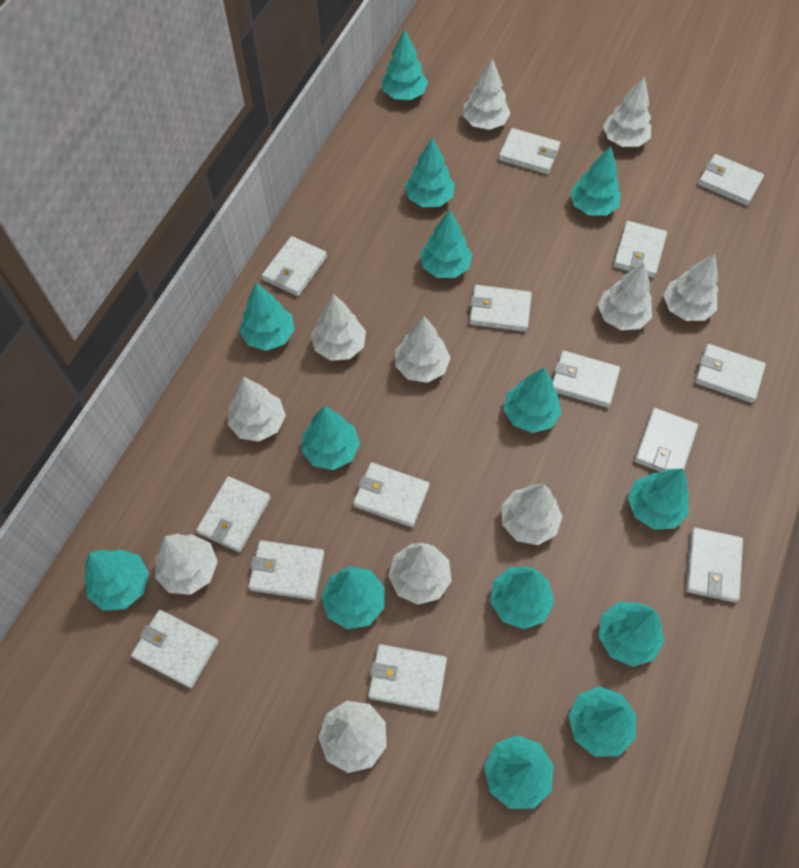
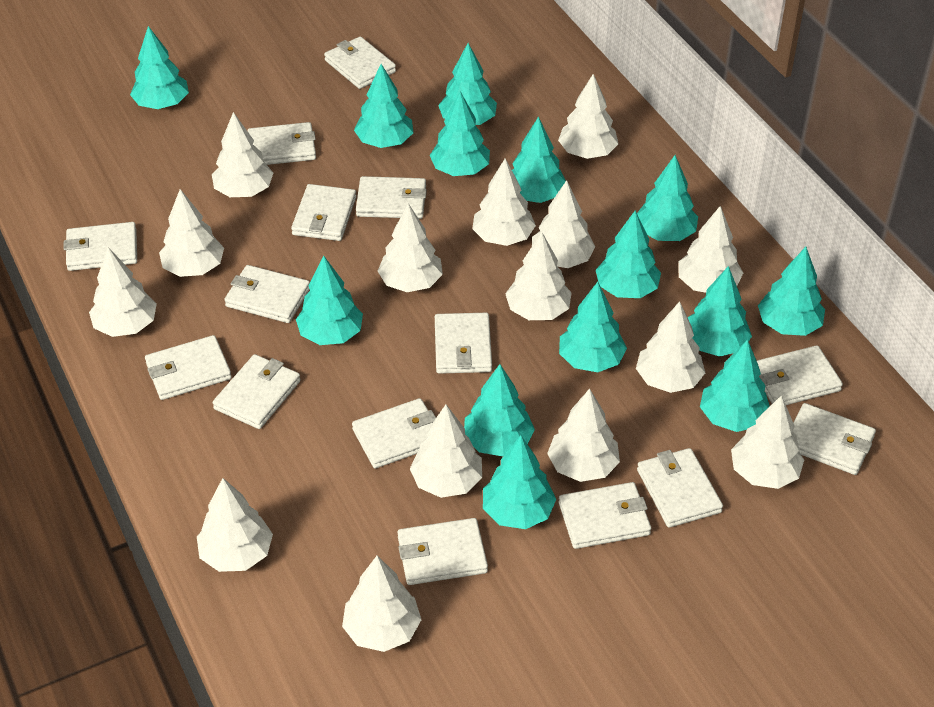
white tree: [155,533,218,595] [228,377,286,442] [311,294,366,361] [318,701,387,773] [388,543,452,605] [395,316,451,383] [463,58,511,130] [502,484,563,545] [598,263,652,330] [603,77,651,147] [663,254,719,321] = 11 -> [89,247,157,337] [159,189,224,277] [197,478,273,572] [212,112,273,197] [342,556,421,652] [378,204,443,292] [410,405,482,498] [472,159,536,246] [505,232,572,320] [532,180,595,268] [547,389,620,482] [558,74,618,159] [636,301,705,393] [678,206,743,293] [731,395,804,489] = 15
white wallet: [131,610,219,688] [196,476,271,552] [248,540,325,600] [262,236,327,296] [353,462,430,527] [368,644,447,712] [469,285,532,332] [499,128,560,175] [553,350,620,408] [613,221,667,278] [634,408,698,472] [685,527,743,603] [694,344,766,403] [698,154,764,206] = 14 -> [64,222,137,271] [145,335,232,400] [213,354,301,429] [224,265,310,323] [248,122,316,165] [291,184,356,241] [324,36,396,89] [352,398,436,468] [356,176,427,219] [398,518,488,585] [435,313,492,374] [559,482,651,549] [637,448,723,528] [757,345,843,405] [793,403,876,475] = 15

